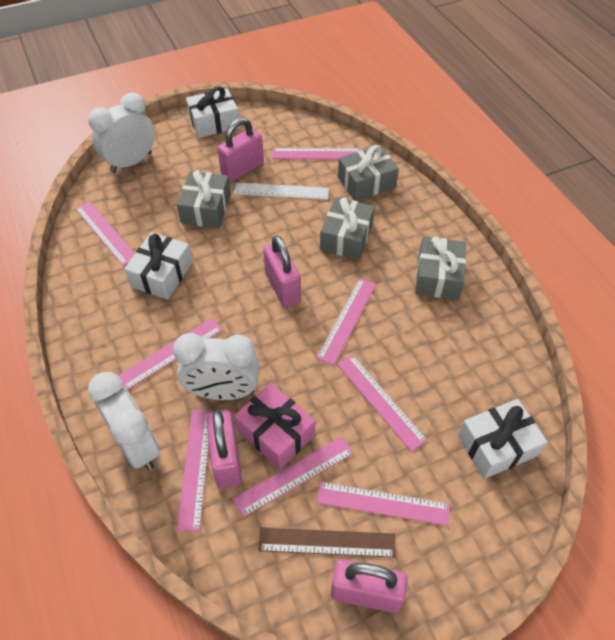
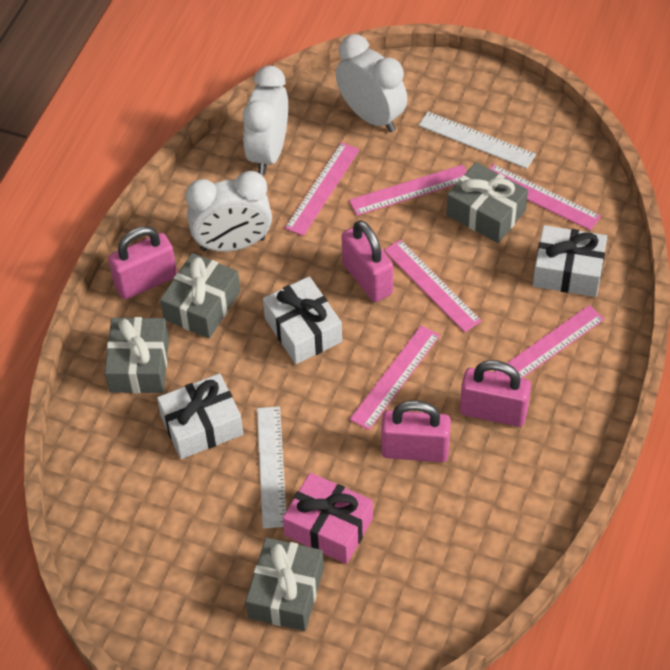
brown ruler: [258,527,396,558] = 1 -> none = 0
pink ruler: [75,201,135,266] [118,318,223,390] [177,410,212,531] [233,436,354,517] [272,148,362,159] [316,278,376,365] [317,482,450,526] [337,354,427,452] = 8 -> [285,142,360,236] [349,165,467,216] [350,325,440,430] [384,239,482,332] [490,164,601,231] [494,305,605,378] = 6
white ruler: [234,182,329,200] = 1 -> [257,406,286,528] [418,112,536,169] = 2

